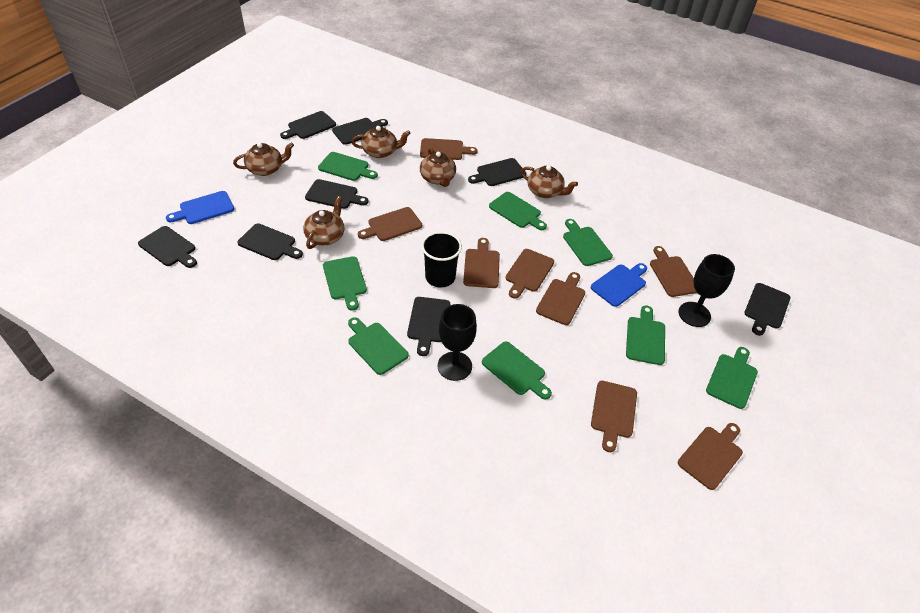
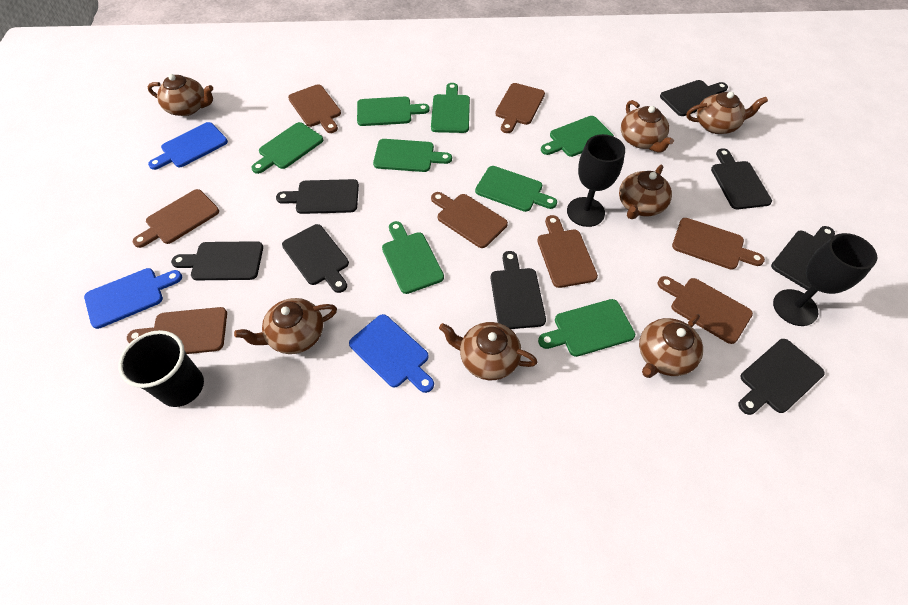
blue cutting board: [166,191,235,224] [591,263,647,307] = 2 -> [84,268,182,329] [148,122,228,170] [349,314,434,393] = 3
brown teapot: [233,142,294,176] [303,196,344,249] [351,126,411,158] [420,148,456,187] [521,165,578,198] = 5 -> [148,74,213,116] [234,298,337,354] [439,322,537,380] [619,165,672,219] [621,100,674,153] [639,314,703,378] [686,92,768,134] = 7

